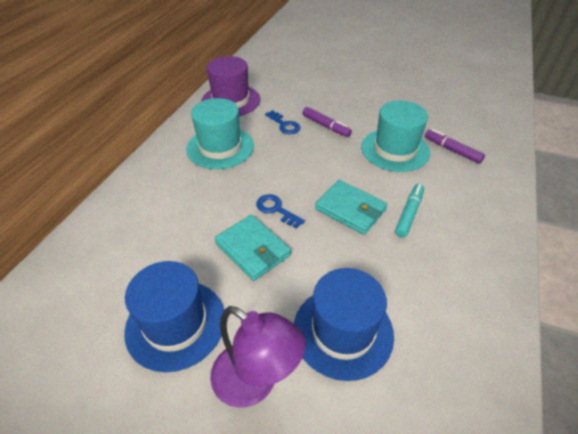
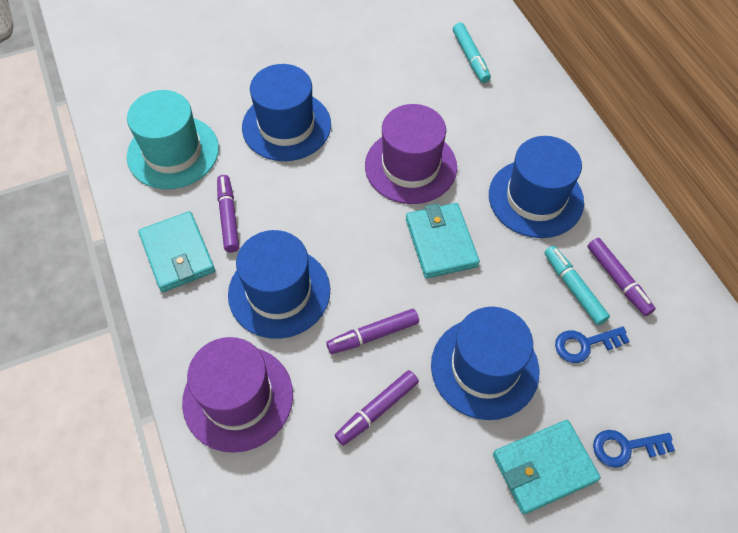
blue hat: [124,261,224,372] [294,268,394,381] = 2 -> [228,230,330,339] [242,64,331,161] [431,307,539,420] [489,136,584,238] = 4
purple hat: [201,56,260,116] = 1 -> [182,337,293,453] [365,104,457,204] = 2
purple lamp: [210,306,306,408] = 1 -> none = 0
purple marker: [302,107,352,137] [425,129,485,164] = 2 -> [217,175,239,252] [326,309,419,354] [335,370,419,446] [587,238,656,316] = 4
turquoise hat: [186,98,254,169] [361,100,430,172] = 2 -> [127,90,219,189] = 1
turquoise marker: [395,184,424,237] = 1 -> [453,23,491,83] [545,246,610,325] = 2
turquoise wallet: [215,215,291,281] [315,180,387,235] = 2 -> [138,211,215,292] [406,203,480,278] [493,420,601,514] = 3

